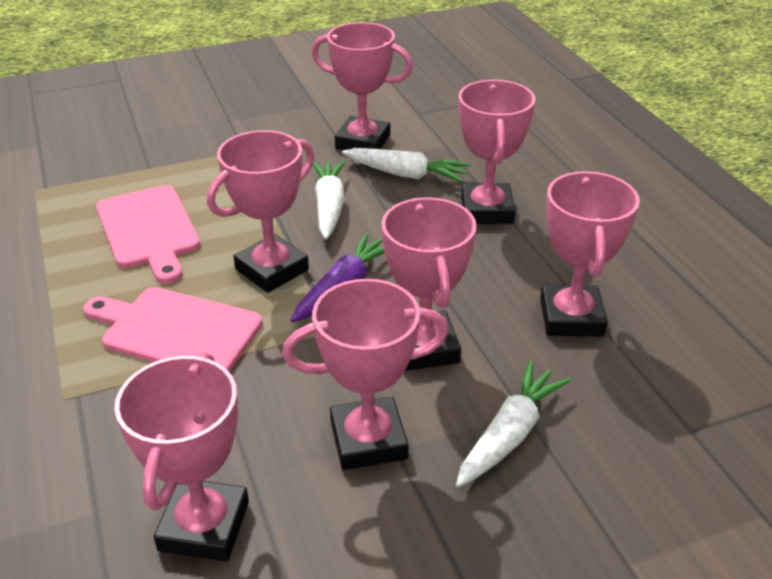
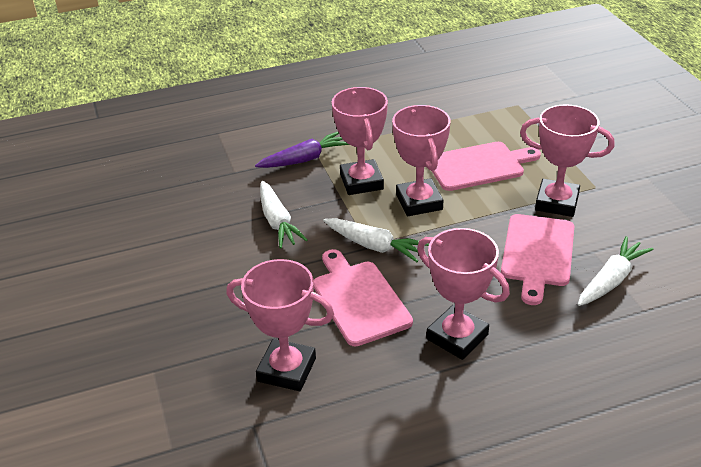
pink cutting board: [83,287,263,372] [96,185,201,284] = 2 -> [313,249,413,346] [432,142,541,191] [501,214,574,305] = 3
pink trophy: [115,352,249,561] [207,130,314,293] [282,279,449,470] [311,22,413,150] [382,197,477,371] [459,80,535,224] [540,171,640,337] = 7 -> [226,259,334,391] [332,87,388,195] [392,105,450,216] [417,228,510,360] [520,104,614,217] = 5

